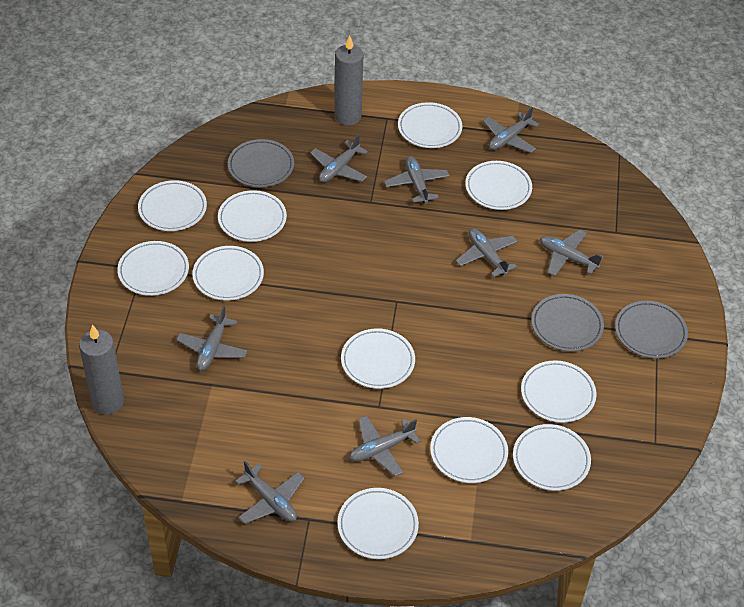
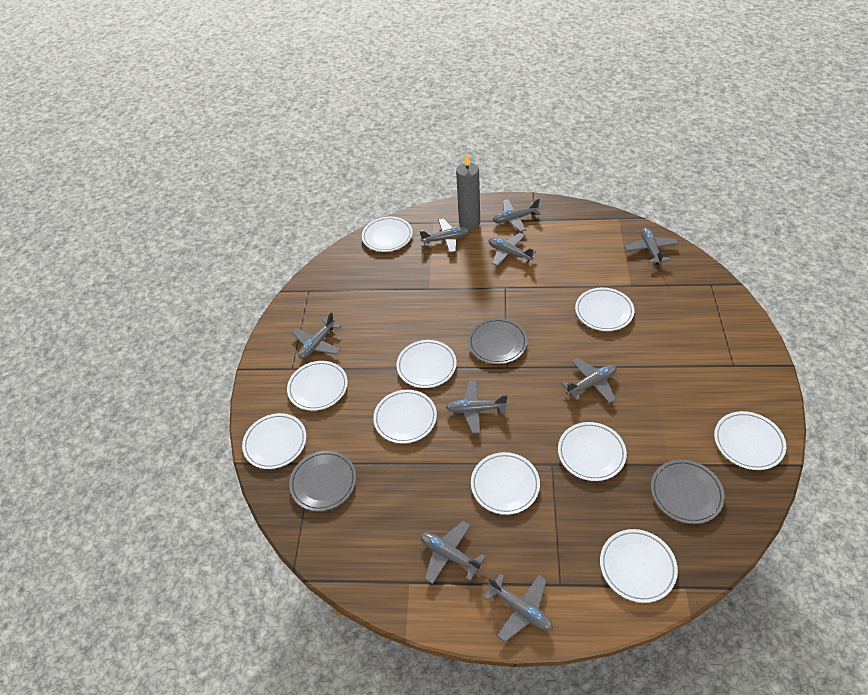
grey candle: [79,325,124,415] [334,35,363,126] = 2 -> [456,154,480,230] = 1
grey plane: [176,306,248,371] [235,461,305,524] [310,134,368,183] [349,415,421,476] [384,156,450,204] [456,228,518,277] [483,107,539,153] [540,229,604,276] = 8 -> [292,312,341,359] [420,218,469,253] [421,521,486,584] [446,381,508,433] [483,574,553,642] [489,233,536,266] [493,199,541,232] [562,358,617,403] [624,227,679,265] = 9
white plate: [117,241,189,296] [138,180,207,231] [192,246,264,301] [218,190,287,242] [337,488,419,559] [341,328,415,389] [398,102,462,148] [430,417,508,483] [465,161,532,210] [513,424,591,491] [521,360,597,423] = 11 -> [242,413,306,469] [287,361,348,411] [362,217,413,252] [373,390,437,444] [397,340,457,388] [471,452,540,515] [558,422,627,481] [575,288,634,331] [600,529,678,603] [714,411,786,470] = 10

